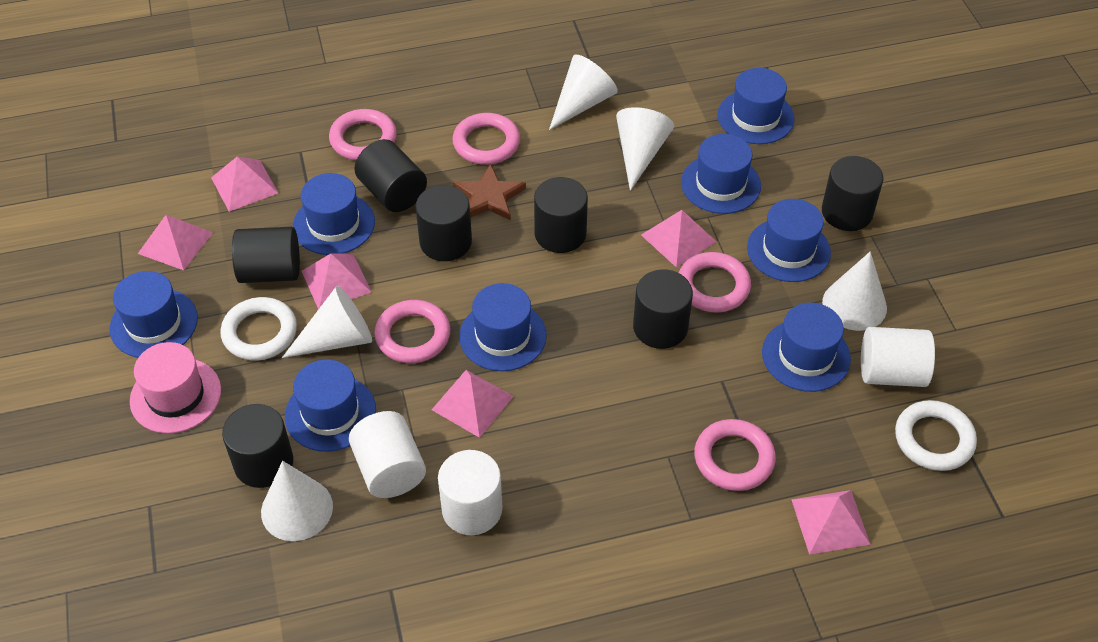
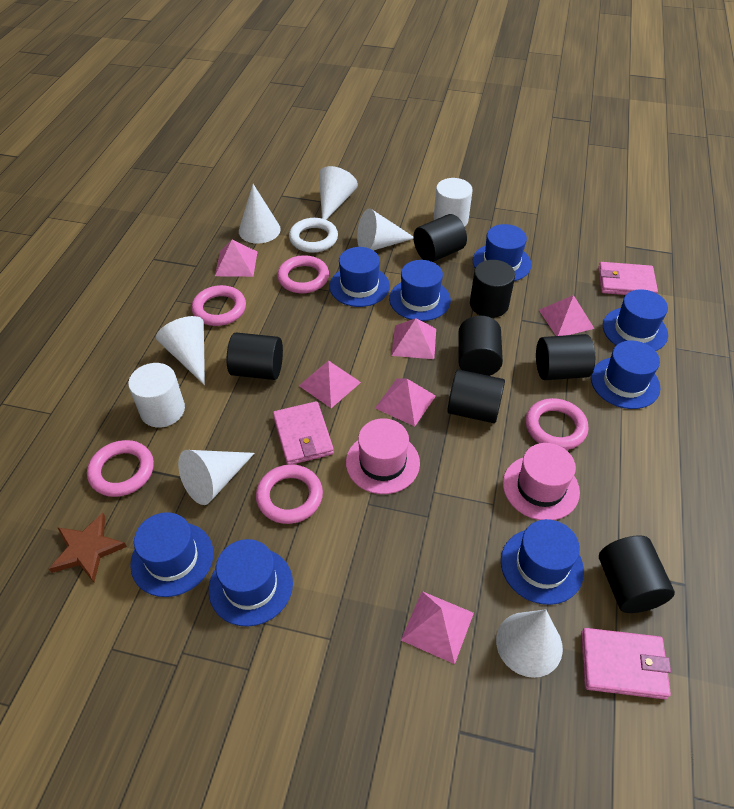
pink hat: [130,342,221,434] = 1 -> [346,418,420,494] [503,443,580,520] = 2
pink wallet: none = 0 -> [273,401,334,465] [581,628,671,699] [598,262,658,295] = 3
white cone: [261,461,333,541] [282,286,372,358] [549,55,618,130] [616,107,674,191] [822,252,887,331] = 5 -> [156,316,205,385] [178,450,255,505] [239,184,281,244] [319,166,358,220] [357,208,414,251] [496,609,563,678] = 6
white cylinder: [349,411,426,498] [438,450,502,535] [861,327,935,387] = 3 -> [128,363,185,427] [434,178,473,227] = 2
white ring: [220,297,297,360] [895,400,977,471] = 2 -> [289,218,338,253] = 1

